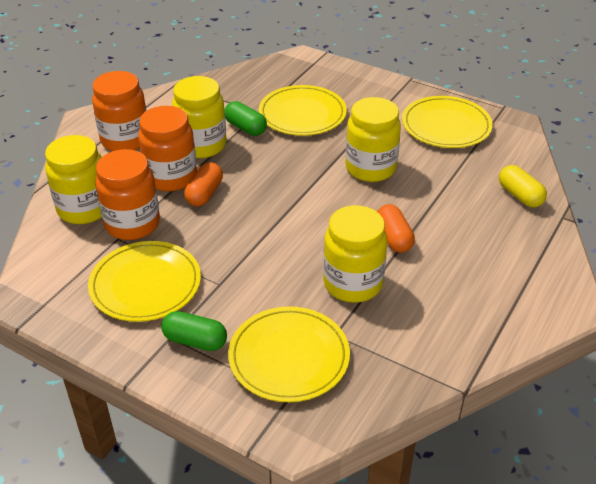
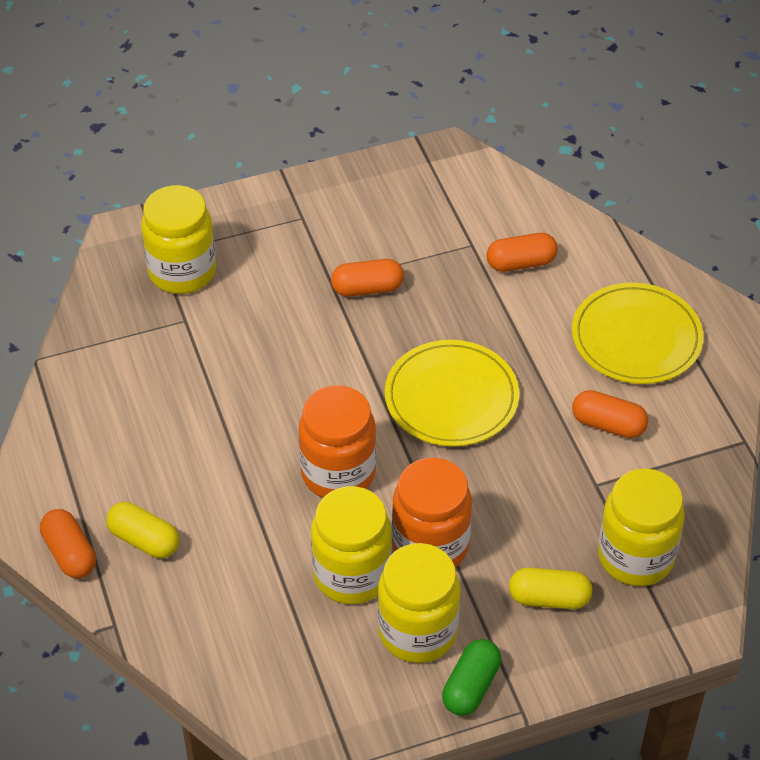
green capsule: [161,311,227,351] [224,101,267,136] = 2 -> [442,639,501,716] = 1
orange capsule: [184,162,223,206] [377,204,415,253] = 2 -> [40,509,96,578] [331,259,404,297] [486,233,558,272] [572,390,648,438] = 4
orange jar: [92,71,147,151] [95,149,160,240] [138,106,197,191] = 3 -> [299,385,376,498] [392,458,472,567] = 2
yellow capsule: [499,165,547,207] = 1 -> [106,502,180,558] [509,568,593,609] = 2
yellow plate: [88,241,201,322] [228,306,350,402] [259,85,347,136] [402,96,493,148] = 4 -> [385,340,519,446] [572,283,704,384] = 2

